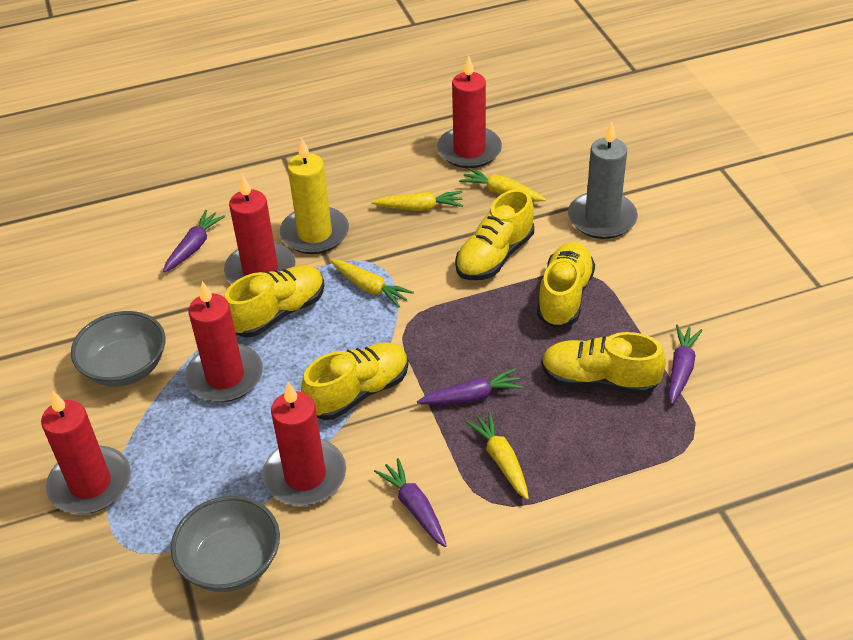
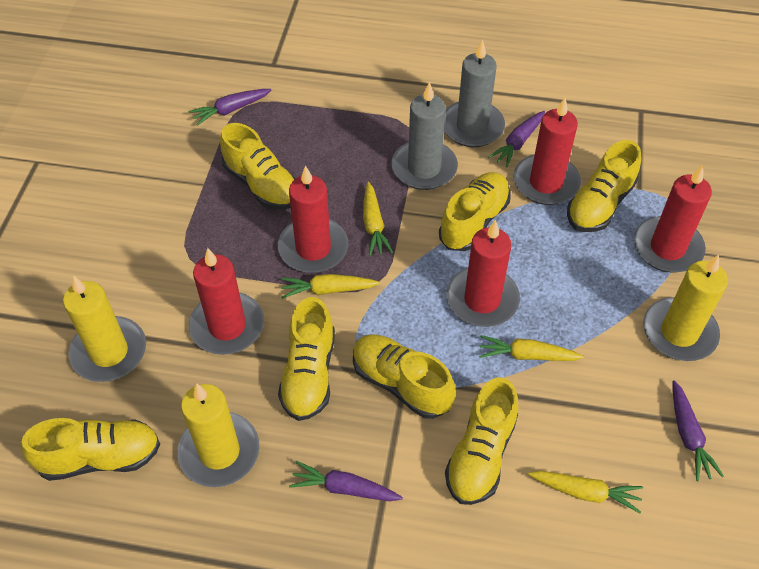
grey bowl: [71,311,166,387] [171,496,280,592] = 2 -> none = 0
grey candle: [568,122,638,239] = 1 -> [391,82,458,190] [444,39,505,147] = 2
yellow candle: [280,139,349,254] = 1 -> [63,275,146,382] [177,384,260,487] [643,255,728,361] = 3
yellow shoe: [224,265,325,337] [301,342,409,420] [455,189,534,280] [537,242,595,328] [541,332,666,395] = 5 -> [21,418,160,481] [220,123,295,210] [278,297,335,421] [353,334,456,419] [439,172,510,251] [445,377,518,505] [567,140,641,232] = 7

